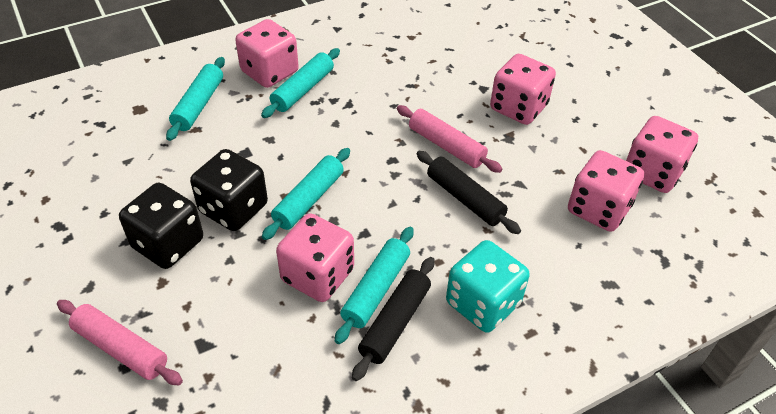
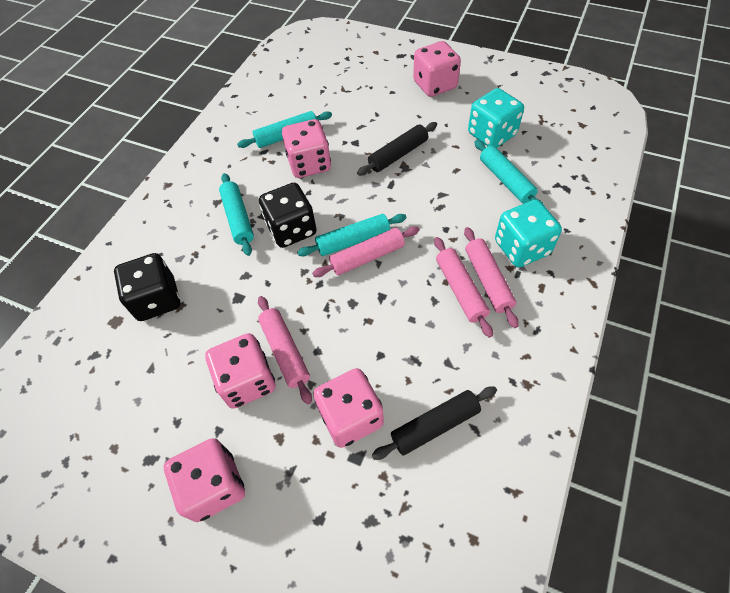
pink rolling pin: [57,300,183,385] [397,105,502,173] = 2 -> [258,296,312,404] [312,226,420,277] [434,237,493,338] [464,227,519,328] = 4
turquoise dice: [446,240,530,333] = 1 -> [468,88,524,148] [495,200,562,267] = 2

